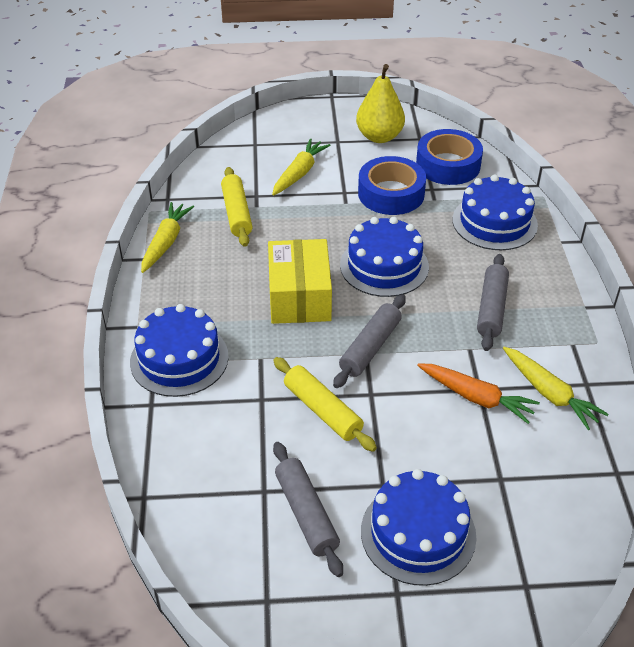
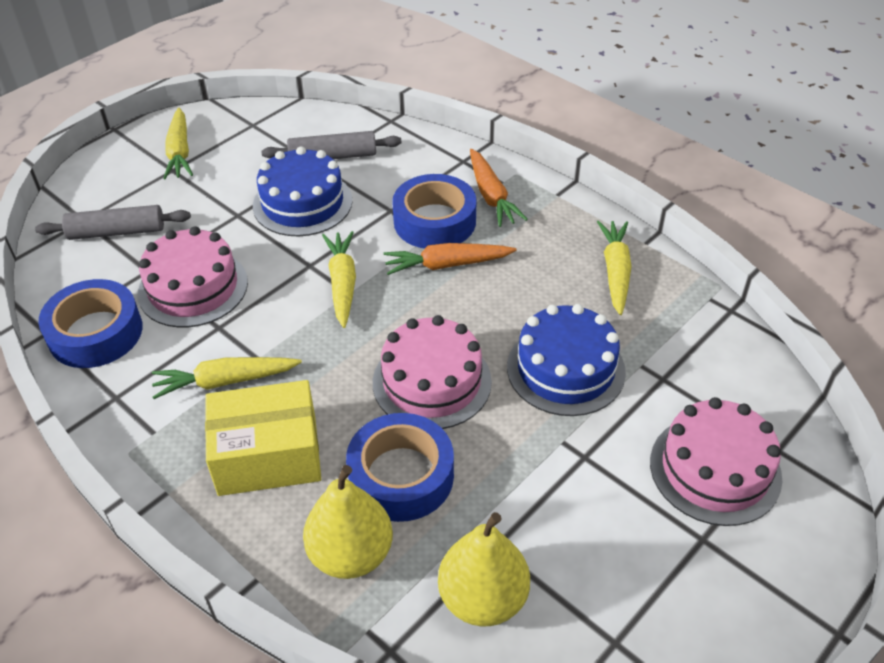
blue cake: [130,304,229,397] [340,217,429,297] [361,469,476,586] [452,174,538,250] = 4 -> [253,146,352,236] [507,304,626,416] = 2
blue tape: [358,156,426,215] [416,129,483,185] = 2 -> [38,279,143,368] [346,413,454,522] [392,174,477,249] = 3
grey rolling pin: [273,442,343,577] [333,294,406,388] [477,254,509,351] = 3 -> [35,205,191,240] [261,131,402,159] = 2
orange carrot: [417,363,540,424] = 1 -> [384,243,517,275] [470,149,528,227] = 2
pink cake: none = 0 -> [138,226,248,328] [373,315,492,429] [650,397,782,526] = 3
yellow carrot: [141,202,194,273] [272,138,331,196] [503,347,608,430] = 3 -> [152,357,302,399] [163,108,193,179] [322,231,356,328] [597,221,632,315] = 4
yellow pear: [356,64,405,143] = 1 -> [303,465,393,579] [438,512,530,626] = 2
yellow rolling pin: [221,167,253,247] [273,357,377,452] = 2 -> none = 0

